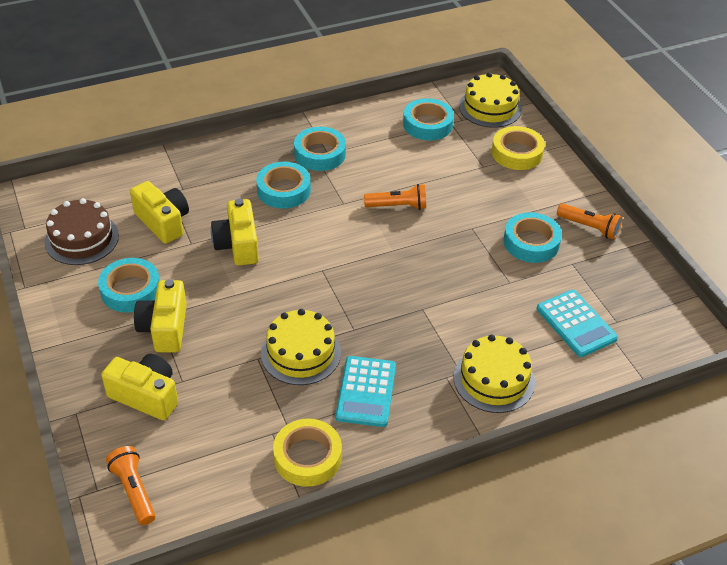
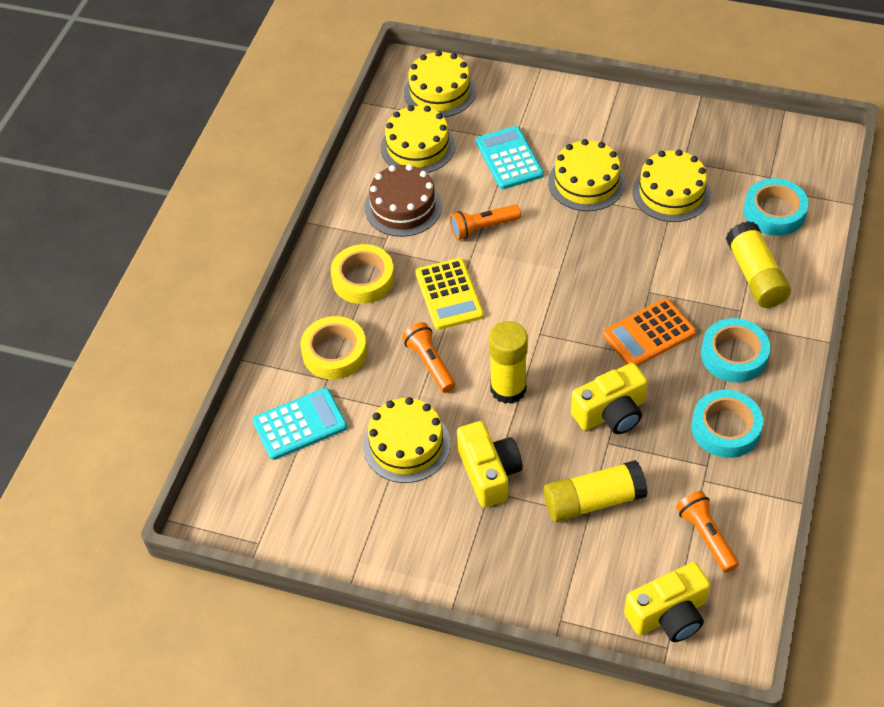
orange calculator: none = 0 -> [603,298,696,366] = 1
turquoise tape: [98,258,160,313] [256,162,311,209] [294,127,346,171] [403,98,454,140] [504,212,562,263] = 5 -> [691,390,763,458] [701,318,770,383] [744,178,809,236] = 3
yellow cake: [261,309,341,385] [454,334,535,413] [459,72,522,128] = 3 -> [363,397,451,483] [381,105,455,173] [404,50,476,117] [548,139,625,211] [633,150,711,222] = 5
yellow calculator: none = 0 -> [416,258,484,330] = 1
yellow camera: [101,354,178,420] [130,181,189,244] [134,279,187,352] [211,199,259,266] = 4 -> [457,421,522,507] [571,363,648,434] [624,562,711,642] = 3
yellow glue stick: none = 0 -> [489,321,528,404] [544,460,648,522] [726,221,791,308] = 3

